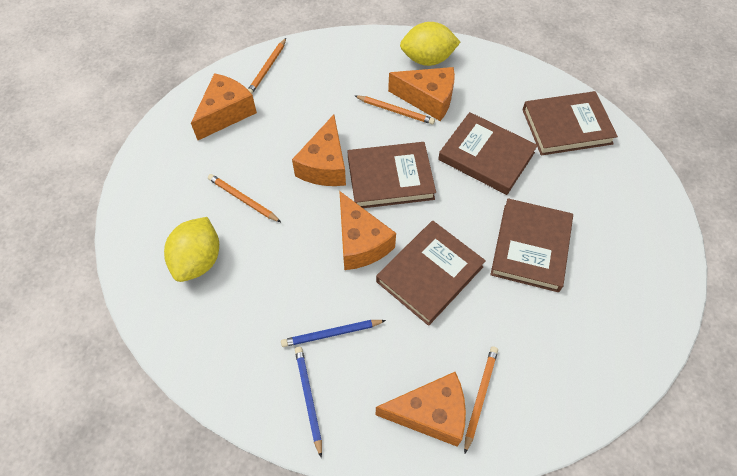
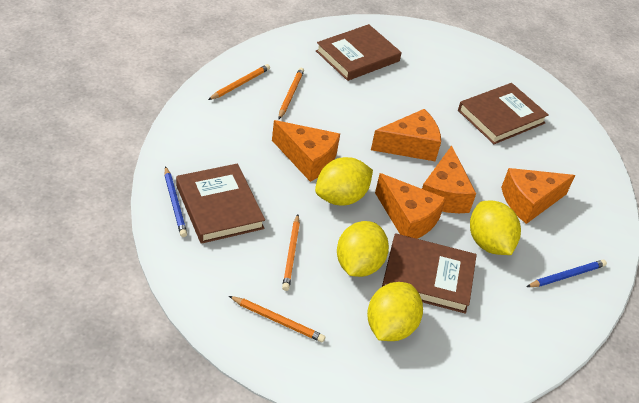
brown book: [348,142,436,208] [376,221,486,326] [438,112,538,195] [490,198,573,292] [522,91,618,156] = 5 -> [176,164,265,244] [316,24,402,81] [382,233,477,314] [458,83,548,144] = 4
yellow lemon: [164,217,219,282] [400,22,460,66] = 2 -> [315,157,373,205] [337,221,389,277] [367,282,423,341] [470,201,521,255] = 4

